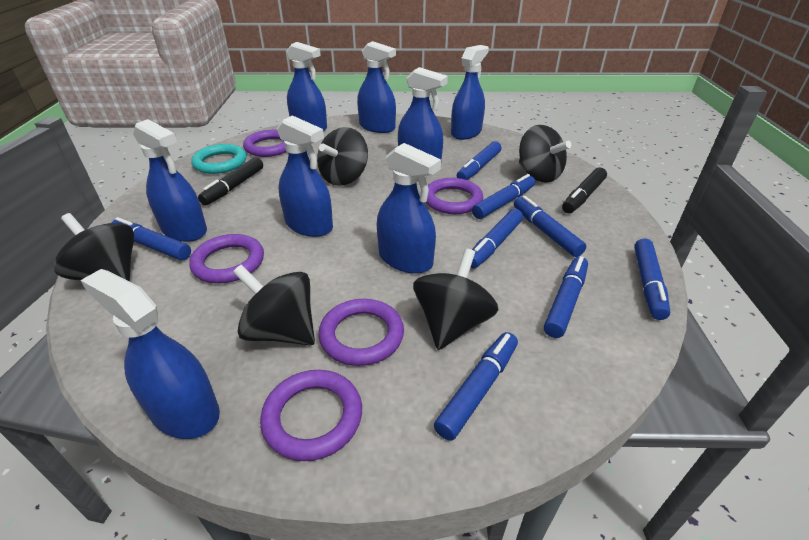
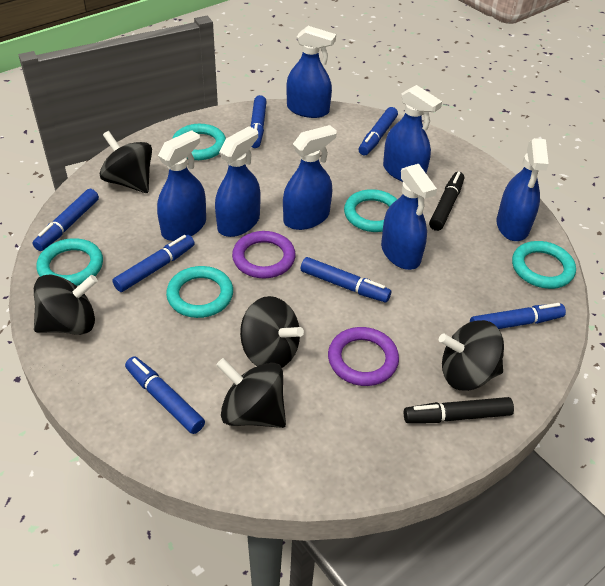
blue marker: [112,217,191,260] [434,332,518,441] [457,141,501,180] [470,209,523,269] [472,174,535,219] [514,196,586,257] [544,256,588,338] [634,239,670,320] = 8 -> [33,189,99,251] [112,235,195,292] [125,356,205,434] [251,95,267,148] [301,257,391,302] [359,107,398,156] [470,303,566,329] = 7
blue spray bottle: [80,269,220,439] [133,119,207,242] [277,115,333,237] [286,42,327,132] [357,41,396,133] [377,143,441,274] [398,67,448,161] [451,45,489,140] = 8 -> [157,130,206,241] [215,126,261,237] [283,125,337,230] [286,26,336,118] [381,164,437,270] [383,85,442,182] [497,138,549,241] = 7
purple ring: [189,234,264,283] [243,130,287,157] [260,370,362,461] [318,299,404,366] [426,178,483,214] = 5 -> [232,231,296,278] [328,327,399,386] = 2
turquoise ring: [191,144,247,174] = 1 -> [36,238,103,286] [166,266,233,318] [172,124,226,160] [344,189,397,232] [512,241,576,289] = 5

